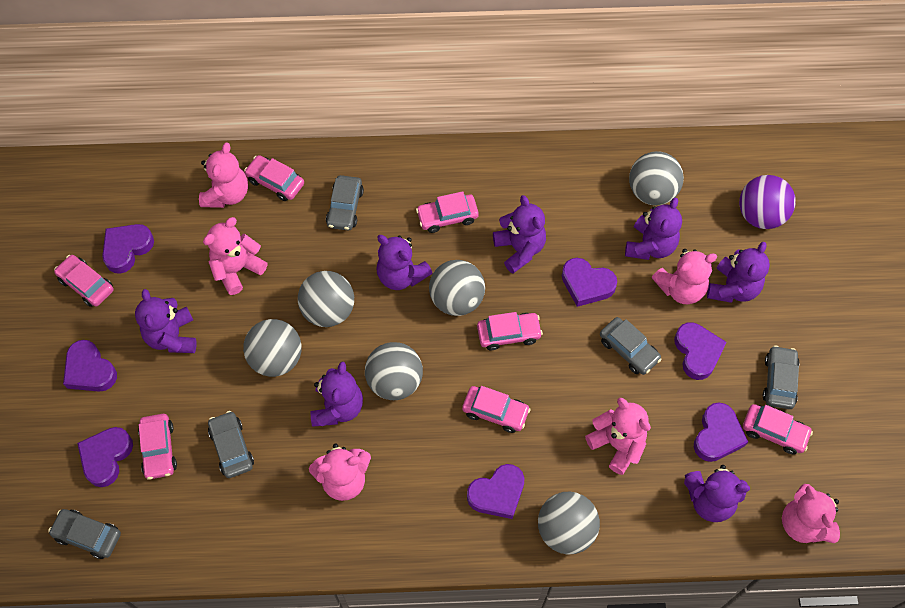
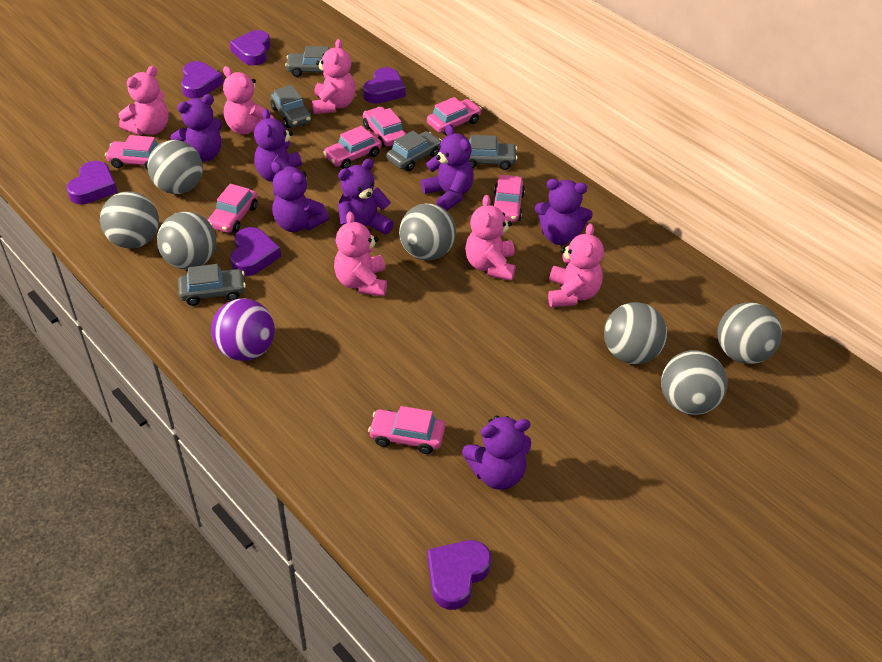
grey ball: [243,319,302,377] [298,271,354,327] [365,342,423,400] [429,260,485,316] [538,492,600,554] [629,151,684,205] = 6 -> [100,191,159,248] [147,140,203,194] [157,212,216,269] [399,203,456,260] [604,302,667,364] [661,350,728,415] [717,302,782,364] = 7
purple heart: [63,340,117,392] [77,427,133,487] [102,224,154,274] [467,464,524,519] [562,258,617,307] [674,322,727,380] [694,403,748,462] = 7 -> [67,161,118,204] [181,61,224,99] [230,30,271,65] [230,227,281,276] [363,67,406,104] [427,540,491,610] = 6

